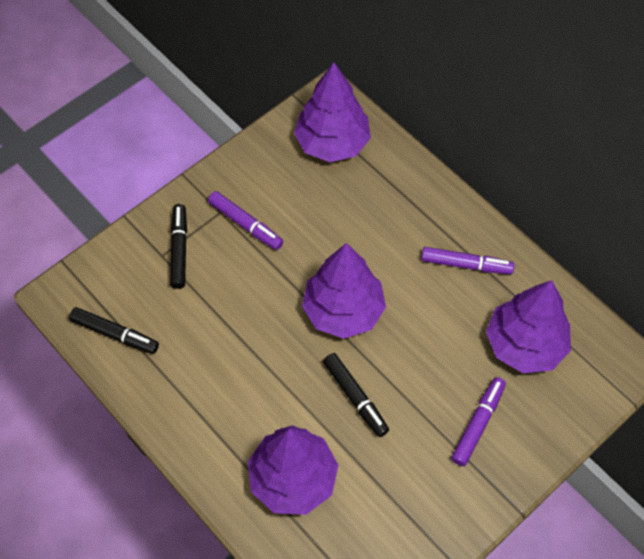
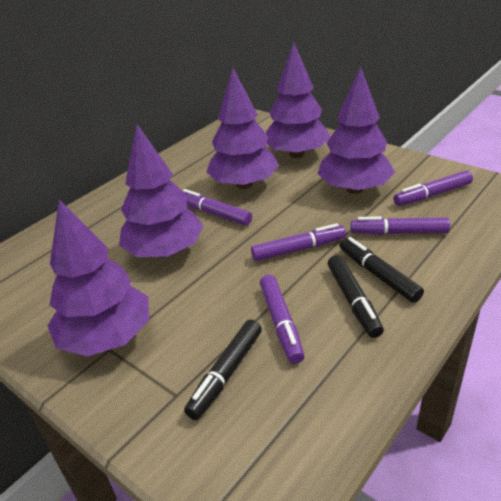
purple marker: [208,191,283,250] [421,247,515,274] [451,377,506,466] = 3 -> [183,189,252,226] [251,223,346,261] [260,275,305,364] [350,216,450,235] [393,170,473,206] = 5
purple tree: [248,425,338,515] [294,62,371,162] [302,243,386,339] [486,280,571,373] = 4 -> [47,199,149,356] [119,124,203,258] [206,68,279,189] [266,43,330,158] [317,67,395,194] = 5

